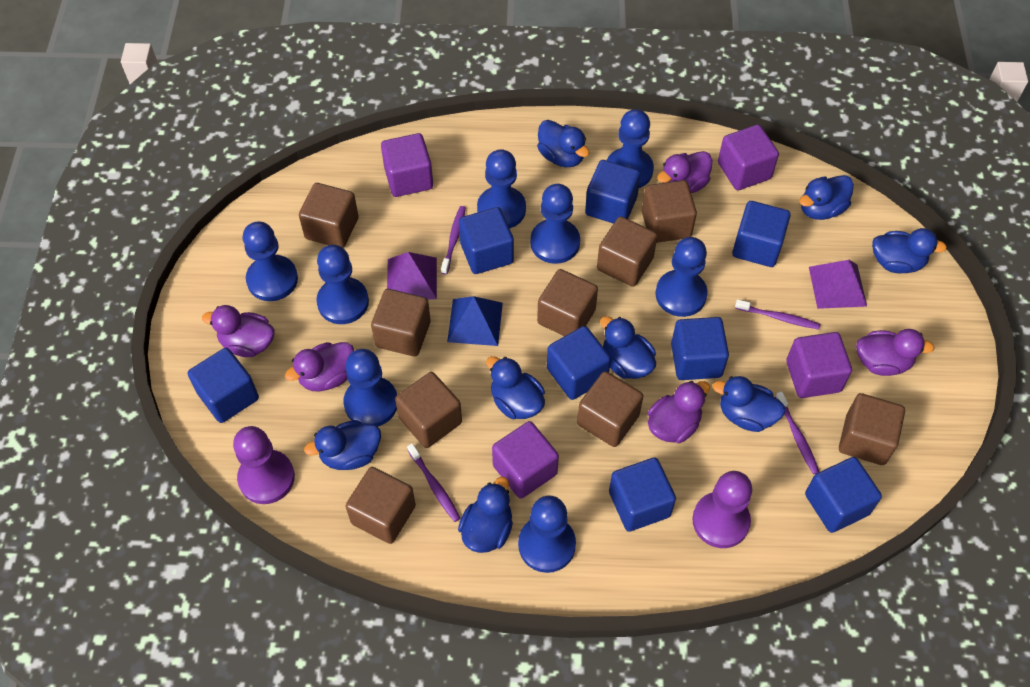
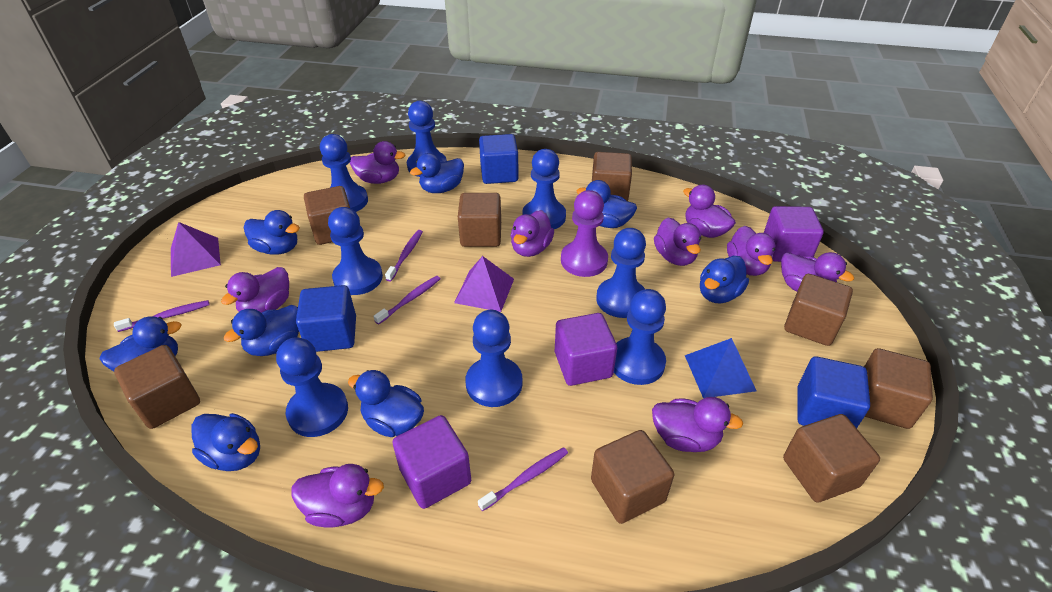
blue cube: [188,348,259,423] [459,207,514,274] [547,326,611,400] [585,160,641,224] [609,457,676,532] [671,317,729,380] [732,201,791,267] [805,457,882,533] = 8 -> [296,285,356,352] [479,134,519,184] [798,356,870,428] = 3
brown cube: [299,183,359,248] [346,467,416,544] [371,289,431,356] [395,372,462,448] [537,269,598,336] [577,371,643,447] [597,216,657,287] [642,180,697,243] [839,393,905,465] = 9 -> [114,345,200,429] [304,186,350,245] [458,193,501,247] [591,430,674,524] [592,152,632,201] [783,414,880,502] [784,274,853,346] [864,348,933,429] = 8
purple cube: [381,133,433,197] [492,421,559,499] [718,125,779,190] [786,332,852,398] = 4 -> [392,415,471,509] [555,313,617,386] [764,206,824,262] = 3
purple duck: [202,305,275,357] [285,342,354,391] [648,381,710,443] [657,151,712,194] [856,329,935,376] = 5 -> [221,267,289,313] [291,464,384,528] [350,141,406,184] [511,210,554,257] [652,397,743,452] [654,218,701,266] [683,185,736,238] [727,226,776,276] [781,252,854,292] = 9
purple pawn: [233,426,295,504] [692,471,752,548] = 2 -> [561,190,608,277] = 1

